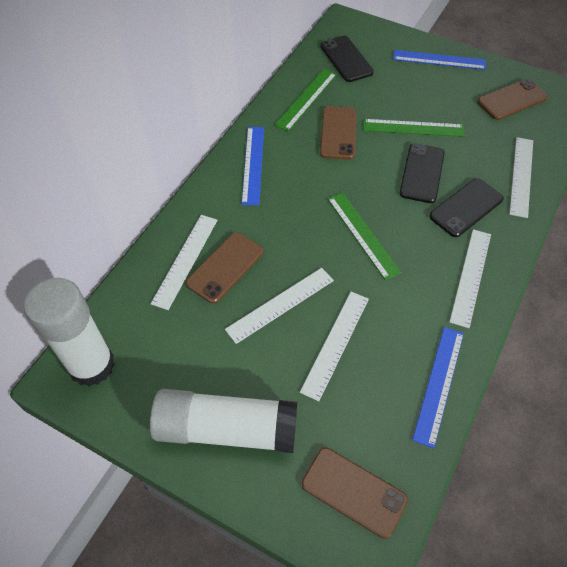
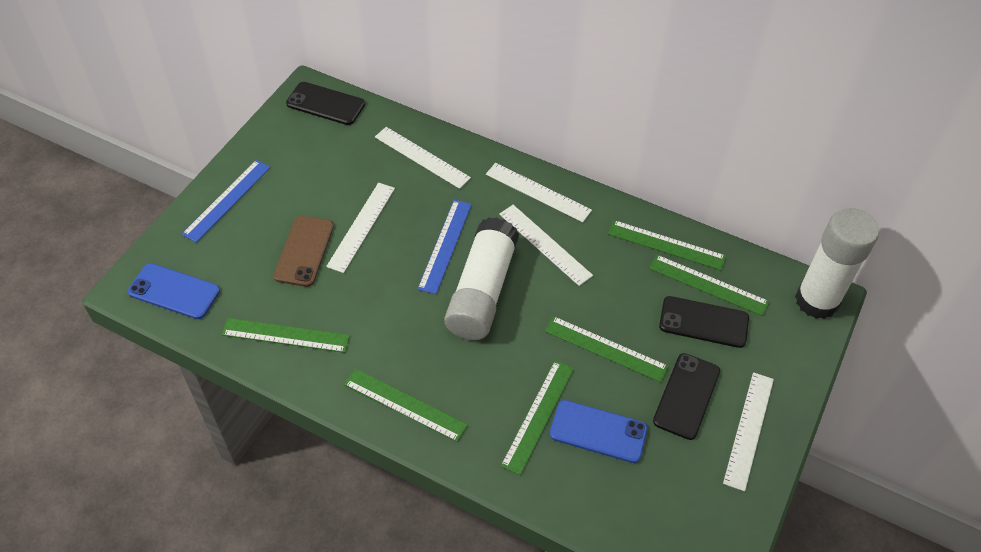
blue phone: none = 0 -> [128,263,220,319] [550,400,648,463] = 2
blue ruler: [242,127,264,205] [393,50,486,70] [412,327,464,448] = 3 -> [182,160,271,243] [418,200,472,294] = 2
brown phone: [186,232,263,304] [302,448,408,539] [320,106,357,160] [477,79,548,120] = 4 -> [273,216,334,287] = 1
green ruler: [275,69,337,131] [328,193,401,280] [364,119,465,137] = 3 -> [222,318,350,353] [344,368,468,442] [501,360,574,475] [545,316,669,382] [608,220,726,270] [649,255,770,316] = 6

